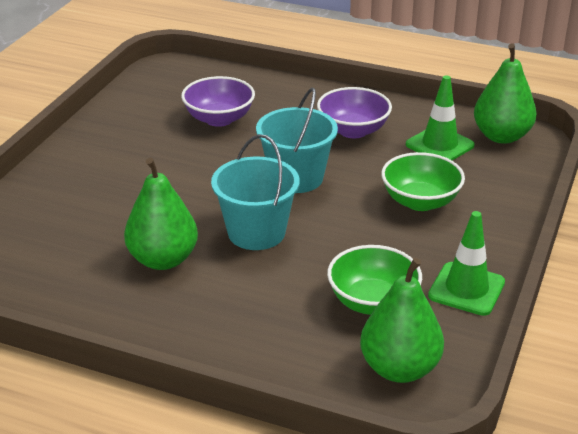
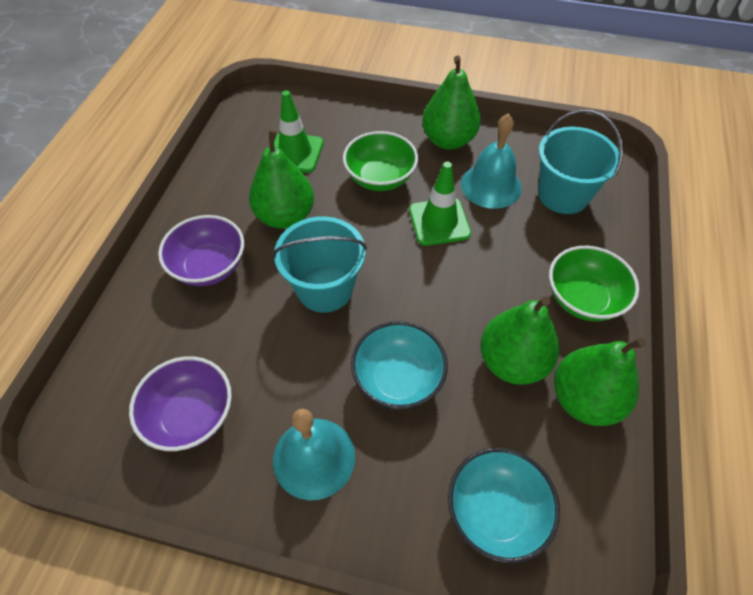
green pear: [124,158,198,270] [360,258,444,383] [474,43,537,144] = 3 -> [249,129,314,229] [422,56,481,150] [480,297,559,385] [554,337,646,426] = 4
turquoise bell: none = 0 -> [273,409,355,500] [461,113,522,209] = 2
turquoise bowl: none = 0 -> [351,321,448,409] [448,448,560,563] = 2

